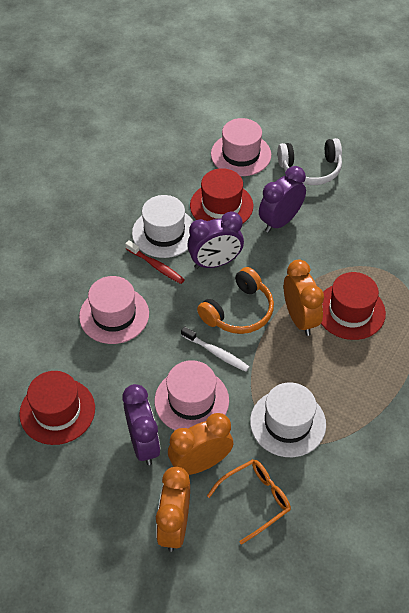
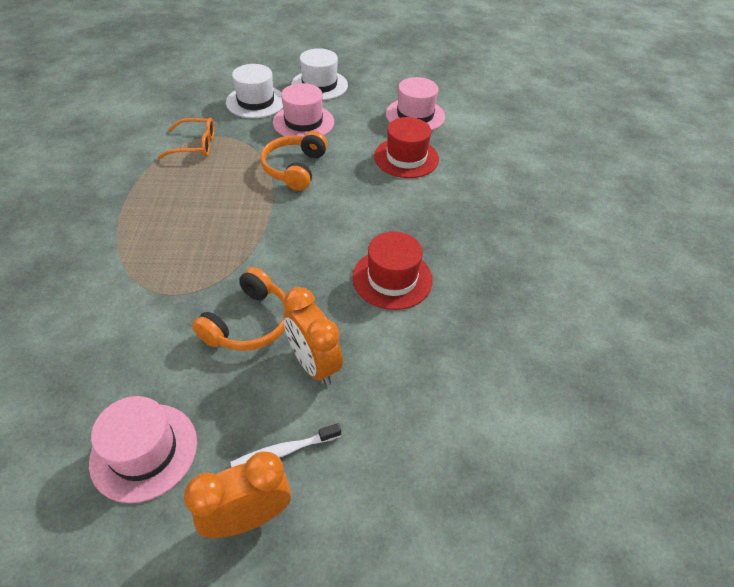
orange clock: [156,467,190,552] [168,413,233,475] [284,260,324,336] = 3 -> [184,451,291,538] [283,287,343,385] = 2
orange headphones: [197,267,274,334] = 1 -> [192,267,286,351] [260,131,328,191] = 2
purple clock: [122,384,160,465] [187,212,244,269] [259,166,306,233] = 3 -> none = 0
red hat: [19,371,95,445] [190,168,253,223] [321,272,386,340] = 3 -> [352,231,433,310] [374,117,439,178] = 2
red toothbrush: [125,240,185,284] = 1 -> none = 0
white headphones: [278,138,342,185] = 1 -> none = 0

